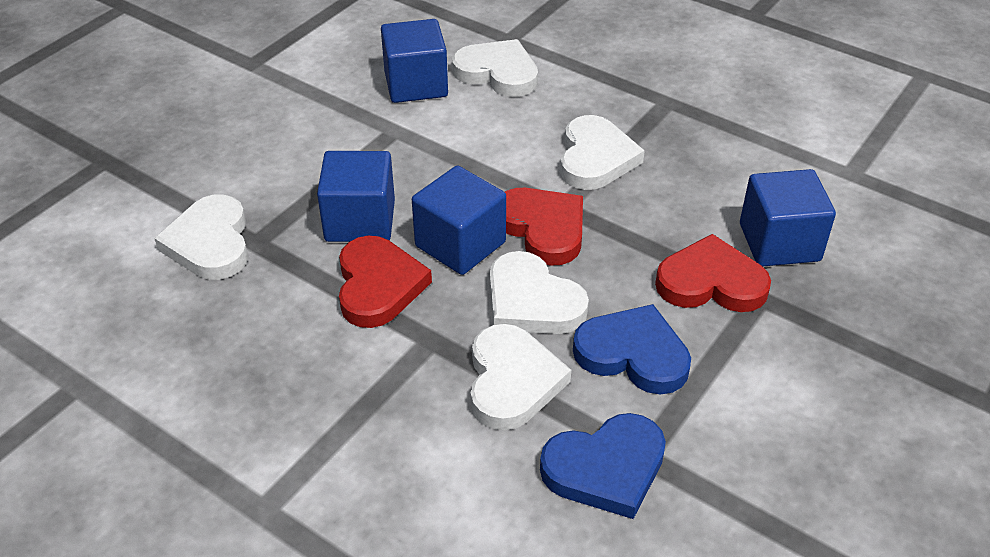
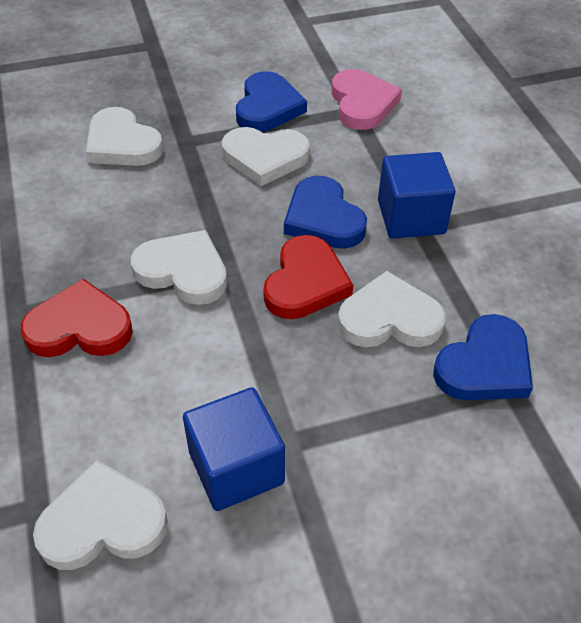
blue cube: [317,151,395,242] [381,19,448,103] [412,165,506,275] [740,169,836,267] = 4 -> [183,387,285,511] [378,152,456,239] = 2
blue heart: [540,413,666,519] [573,304,691,395] = 2 -> [236,71,307,132] [284,176,367,249] [433,314,533,400] = 3
pink heart: none = 0 -> [332,69,402,130] = 1
red heart: [339,236,432,328] [505,188,583,266] [655,234,771,312] = 3 -> [21,279,133,357] [263,235,353,319] = 2

